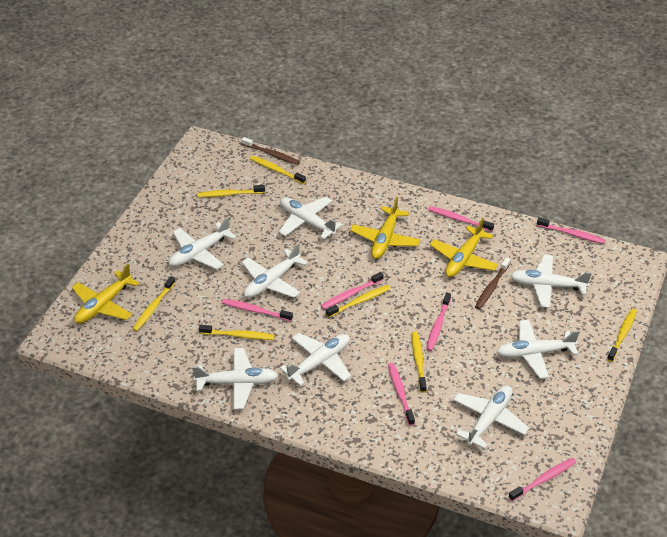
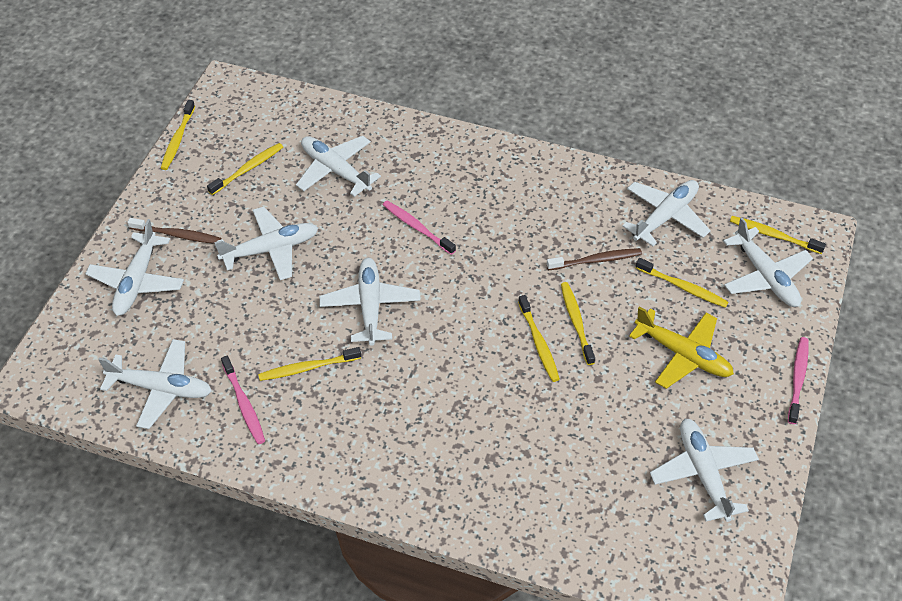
pink toothbrush: [222,299,293,321] [321,272,384,310] [388,363,415,425] [426,292,451,351] [428,206,494,232] [509,458,576,501] [537,218,606,244] = 7 -> [221,356,265,444] [383,201,456,255] [788,337,808,424] = 3
yellow plane: [72,264,139,324] [350,197,420,259] [430,218,498,277] = 3 -> [629,306,734,389] = 1

